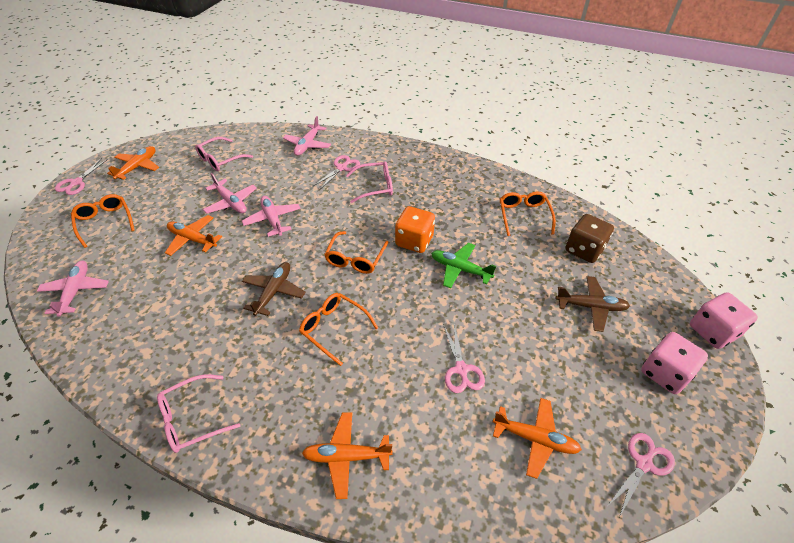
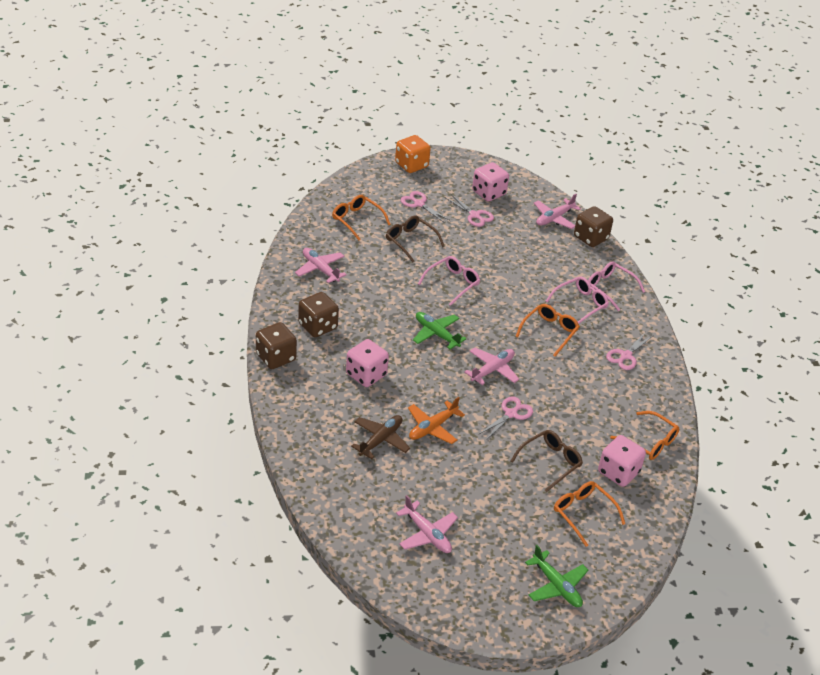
brown dice: [565,214,614,263] = 1 -> [256,322,297,369] [298,292,339,337] [574,206,613,247] = 3
brown glasses: none = 0 -> [386,215,444,263] [511,430,583,492] = 2
brown plane: [242,262,305,316] [556,276,630,332] = 2 -> [351,415,410,459] = 1
green plane: [431,243,496,288] = 1 -> [413,312,467,349] [525,545,588,607] = 2
orange plane: [107,146,159,180] [165,215,222,256] [302,413,393,499] [493,398,582,479] = 4 -> [408,397,465,444] = 1
pink dice: [641,332,708,394] [690,292,758,349] = 2 -> [346,339,389,387] [472,162,509,202] [598,435,646,487] = 3

